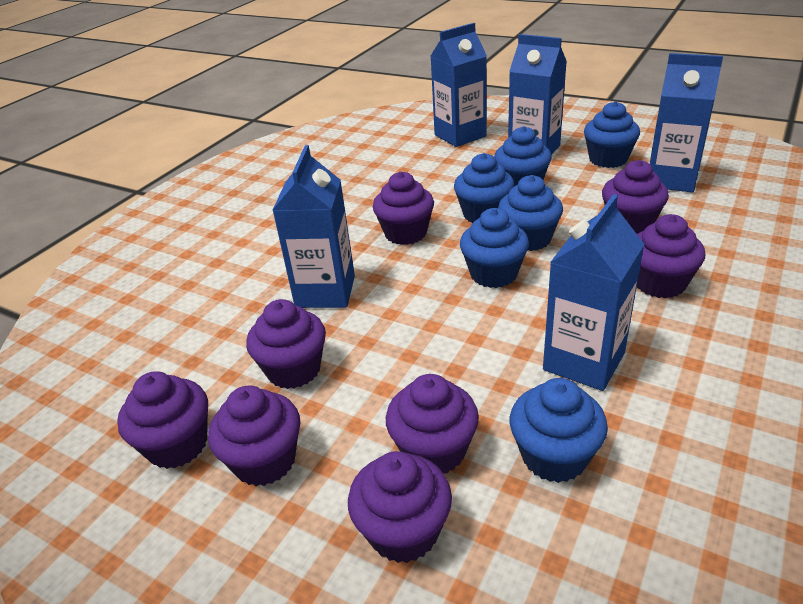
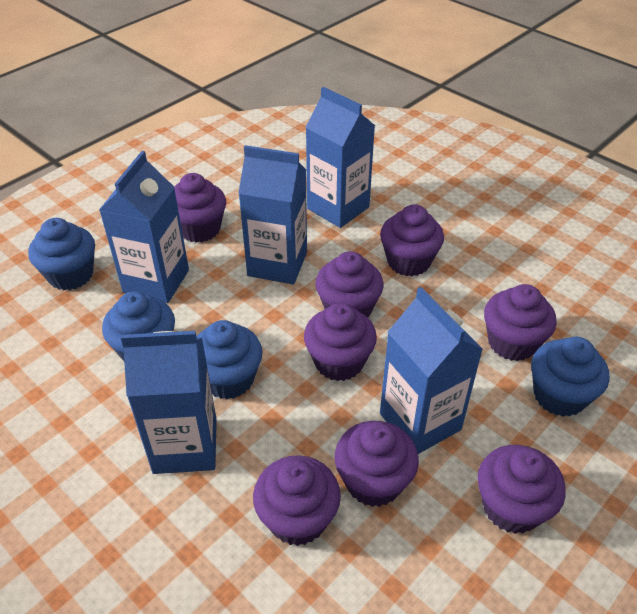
blue cupcake: [454,153,514,223] [460,208,529,288] [494,126,552,186] [498,175,563,251] [510,378,608,483] [584,101,640,168] = 6 -> [28,218,95,290] [102,291,175,361] [196,320,262,399] [531,337,609,417] = 4

